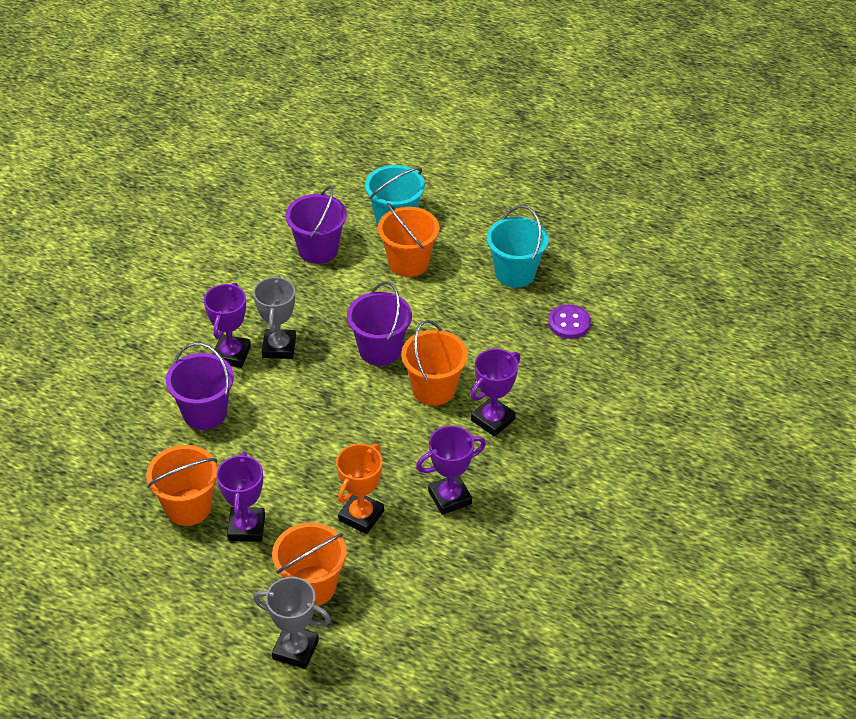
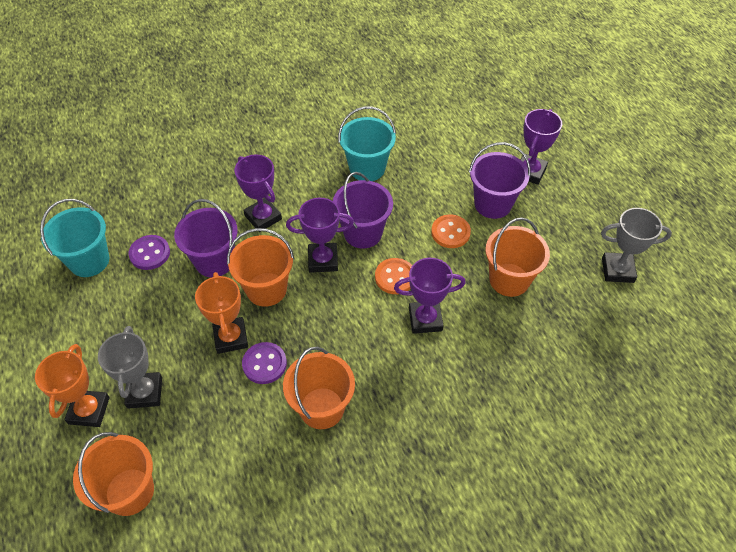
orange button: none = 0 -> [375,258,412,294] [431,214,471,248] = 2
orange trophy: [336,443,384,534] = 1 -> [35,344,110,427] [195,272,248,354] = 2
purple button: [548,304,591,339] = 1 -> [128,235,170,270] [242,342,287,384] = 2

